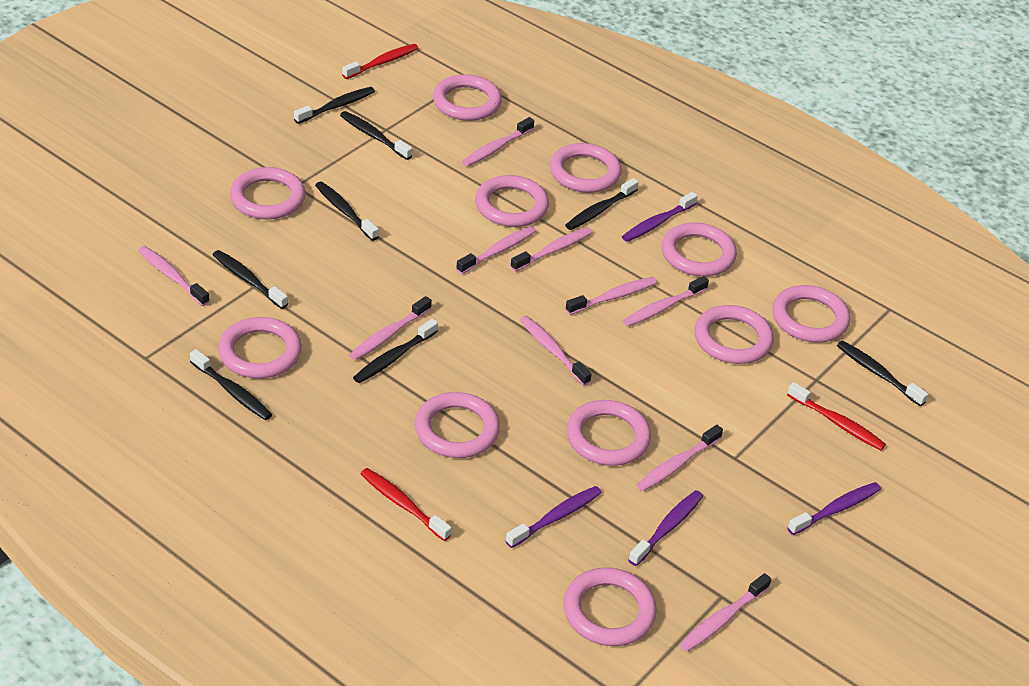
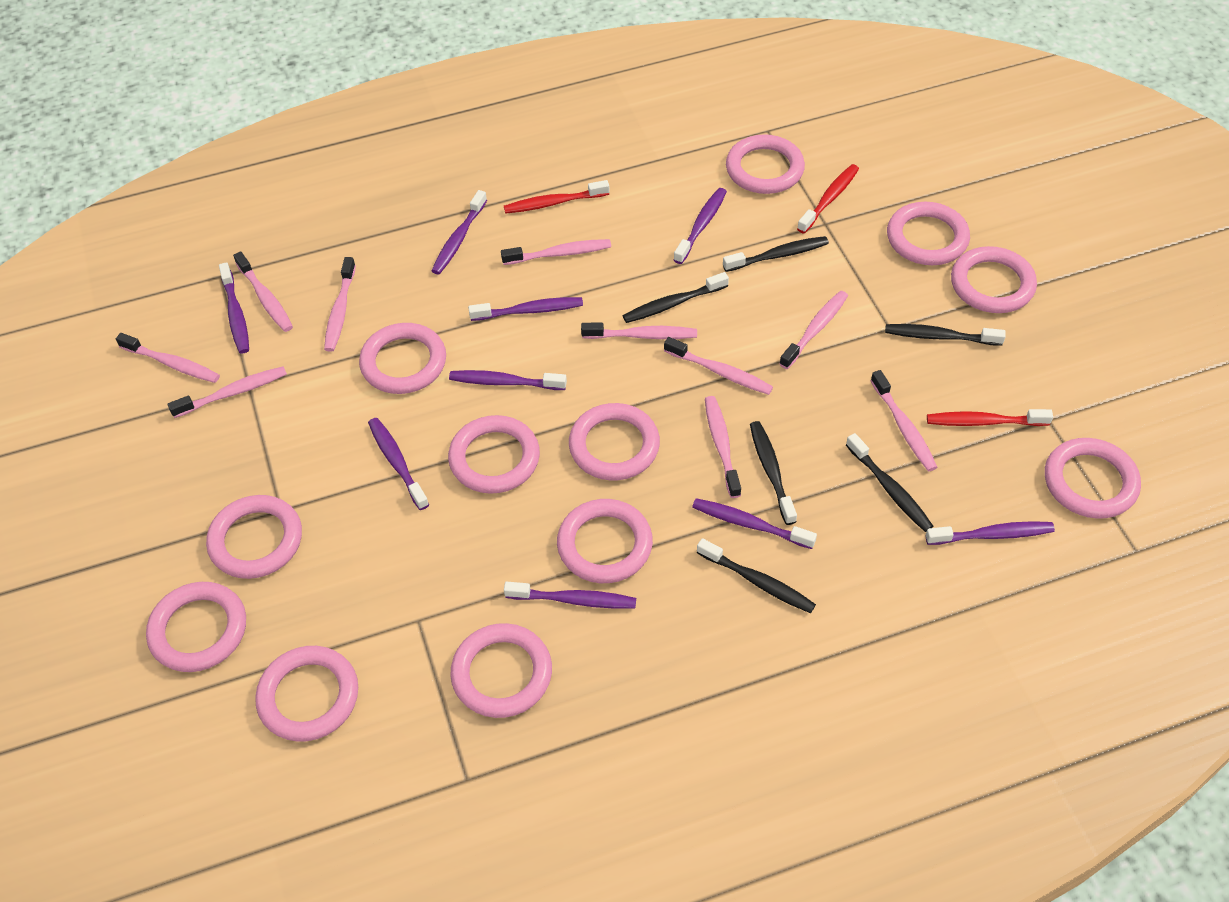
black toothbrush: [190,349,272,420] [213,250,288,309] [294,87,375,124] [315,181,379,241] [340,111,413,160] [353,319,438,383] [565,178,639,230] [837,341,928,406] = 8 -> [623,272,729,323] [697,538,816,613] [723,236,829,272] [750,421,797,525] [846,433,933,532] [885,324,1006,346] = 6
pink ring: [218,317,302,379] [230,167,306,219] [415,392,500,458] [433,74,502,121] [475,175,549,227] [550,143,622,193] [563,568,657,646] [567,400,651,466] [662,222,737,277] [695,305,774,364] [772,285,850,343] = 11 -> [146,582,246,672] [206,495,302,579] [255,646,358,742] [359,323,446,394] [448,415,540,494] [450,623,552,718] [557,499,653,583] [569,403,660,480] [726,134,805,194] [887,202,970,265] [951,246,1037,313] [1045,438,1141,519] = 12
purple toothbrush: [506,486,602,548] [622,192,698,242] [628,490,703,566] [787,482,881,535] = 4 -> [219,262,249,353] [368,418,429,510] [431,190,487,274] [449,370,567,390] [468,297,583,321] [504,582,636,609] [674,188,727,264] [692,498,817,549] [926,521,1055,545] = 9

